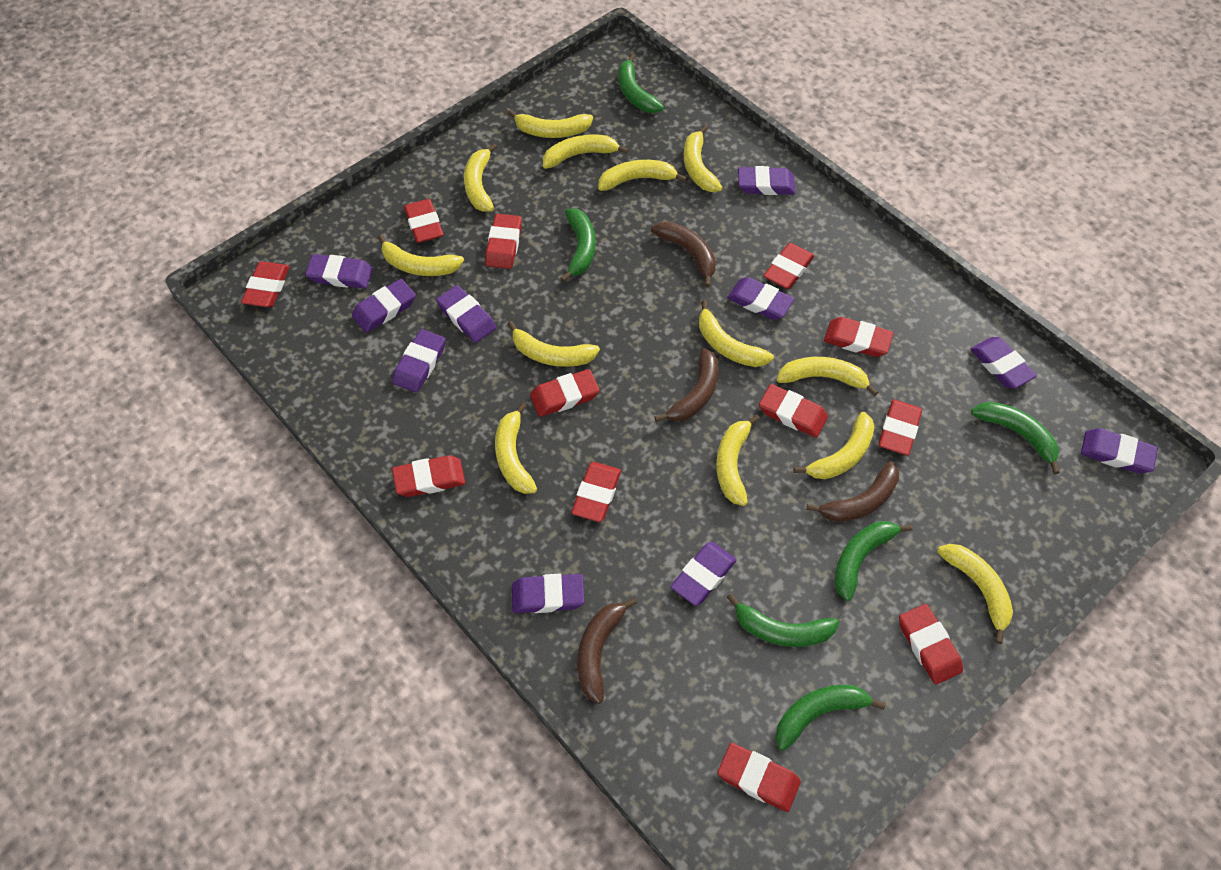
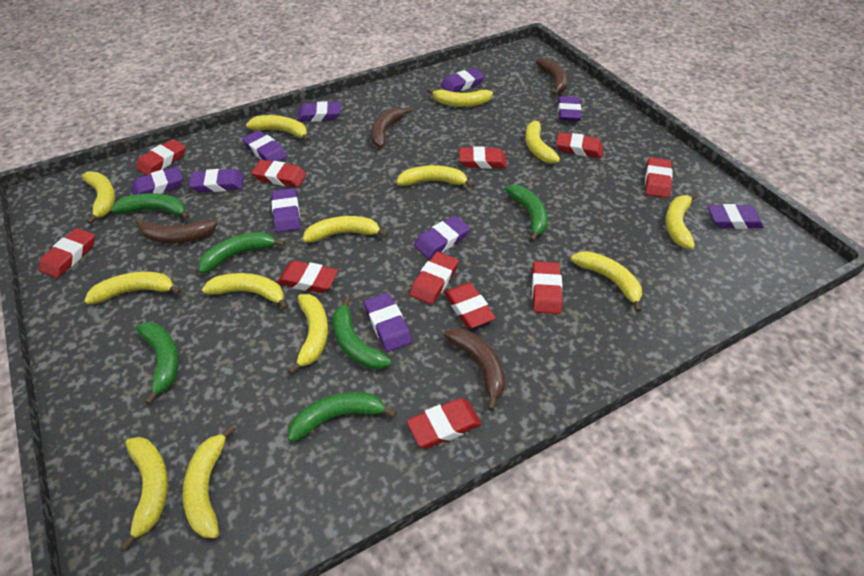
red eraser: [241,262,290,307] [392,455,465,497] [404,199,443,243] [485,214,522,269] [530,369,600,417] [571,462,621,522] [717,743,801,812] [759,384,828,438] [763,243,814,289] [824,317,894,357] [879,400,922,456] [899,604,963,685] = 12 -> [39,228,95,278] [136,139,185,175] [252,160,307,187] [277,260,338,293] [407,398,482,448] [410,252,459,305] [444,283,496,328] [459,146,507,169] [532,261,563,314] [556,132,603,158] [645,157,673,198] = 11

